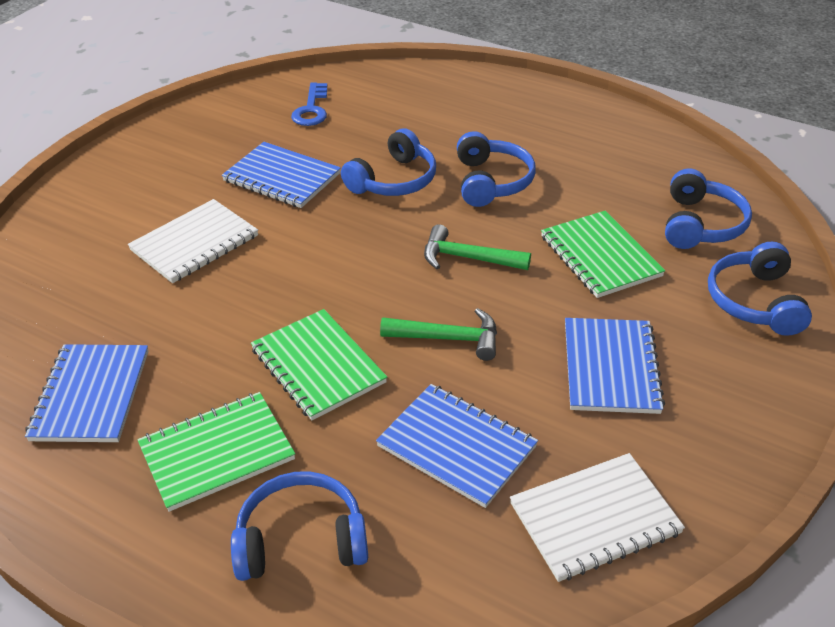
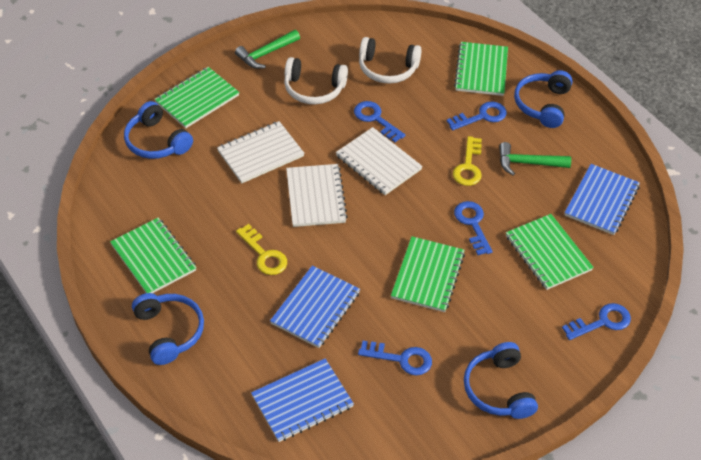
blue headphones: [231,471,368,581] [341,129,436,196] [457,131,536,207] [665,169,752,249] [708,242,812,336] = 5 -> [124,101,193,159] [132,293,204,365] [464,342,538,419] [514,70,573,128] = 4
blue key: [291,82,327,126] = 1 -> [354,101,406,142] [358,341,432,375] [447,102,507,130] [454,201,492,255] [562,303,631,340] = 5
blue notebook: [25,344,148,442] [222,142,341,208] [376,384,538,508] [565,318,665,414] = 4 -> [251,359,354,442] [270,265,360,348] [565,164,640,235] = 3
green notebook: [137,392,295,512] [251,309,387,420] [541,211,665,298] = 3 -> [110,218,197,293] [154,67,239,128] [391,236,465,312] [454,42,508,96] [506,214,594,290] = 5
white headphones: none = 0 -> [284,57,348,104] [359,37,422,84] = 2
white notebook: [128,199,258,283] [510,453,685,582] = 2 -> [217,121,305,183] [286,164,348,227] [336,127,423,195] = 3
yellow key: none = 0 -> [236,224,287,275] [453,136,482,186] = 2

